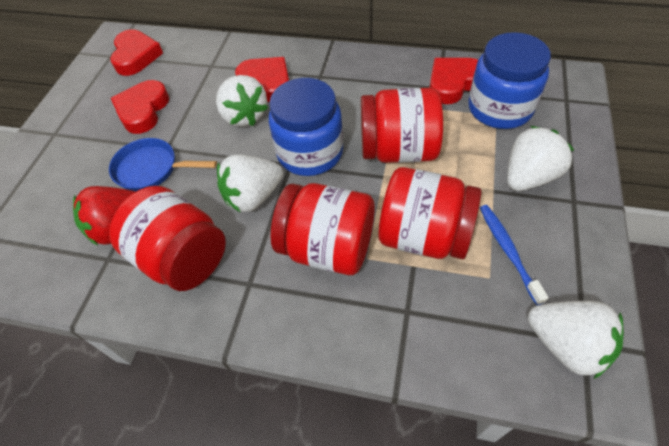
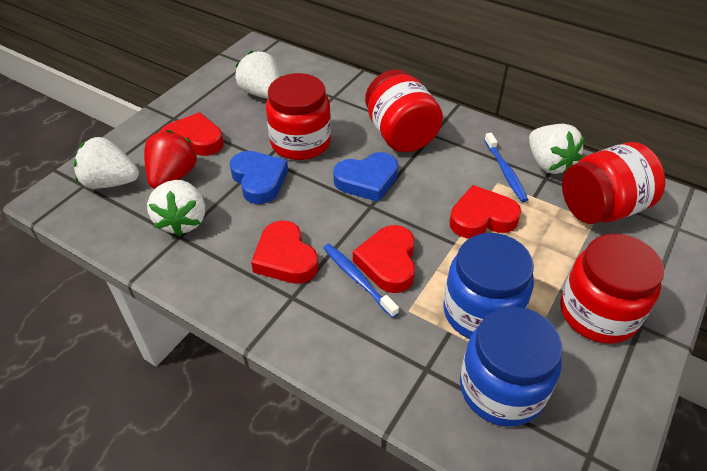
blue heart: none = 0 -> [230,151,288,204] [333,152,398,202] = 2
blue pan: [109,138,217,191] = 1 -> none = 0
blue toothbrush: [480,205,549,305] = 1 -> [323,244,399,318] [484,133,528,202] = 2

